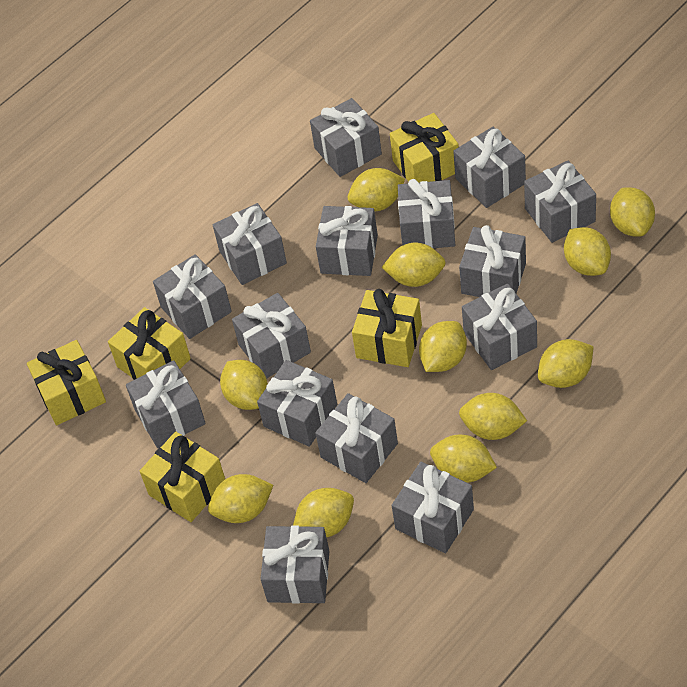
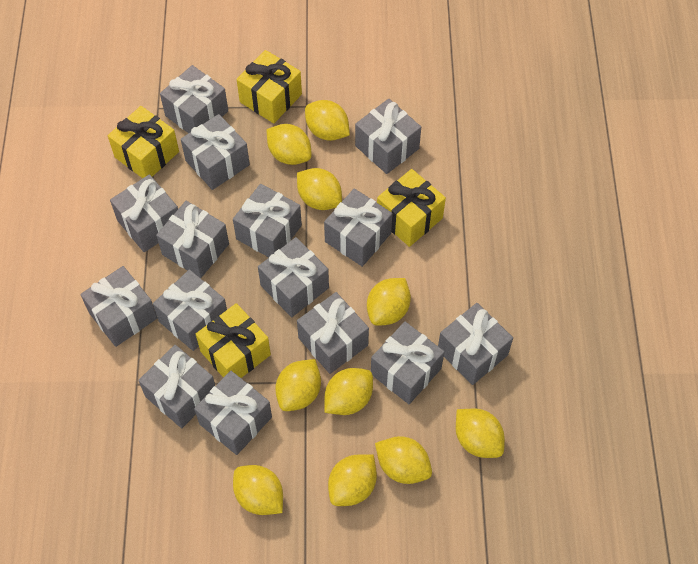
yellow gift: [27,340,106,425] [108,307,191,380] [140,432,225,522] [352,289,422,367] [390,113,459,183] = 5 -> [108,106,179,178] [196,303,271,378] [236,50,302,123] [377,169,446,247] = 4
yellow lemon: [208,474,273,523] [220,360,268,410] [293,488,354,538] [348,168,405,212] [382,243,446,287] [419,321,467,372] [430,435,497,483] [459,393,527,440] [538,339,594,388] [564,227,611,276] [610,187,655,237] = 11 -> [233,465,283,515] [267,124,312,165] [275,359,321,411] [297,168,342,210] [305,100,350,141] [324,368,373,415] [328,454,377,506] [367,278,411,326] [375,436,432,484] [456,409,505,458] = 10

